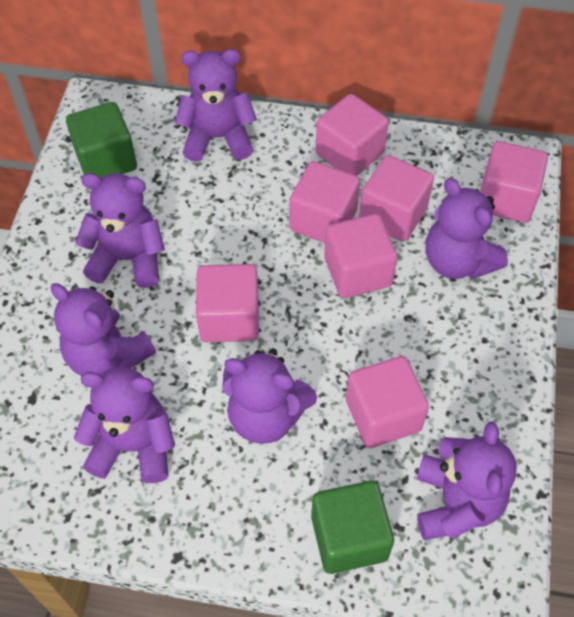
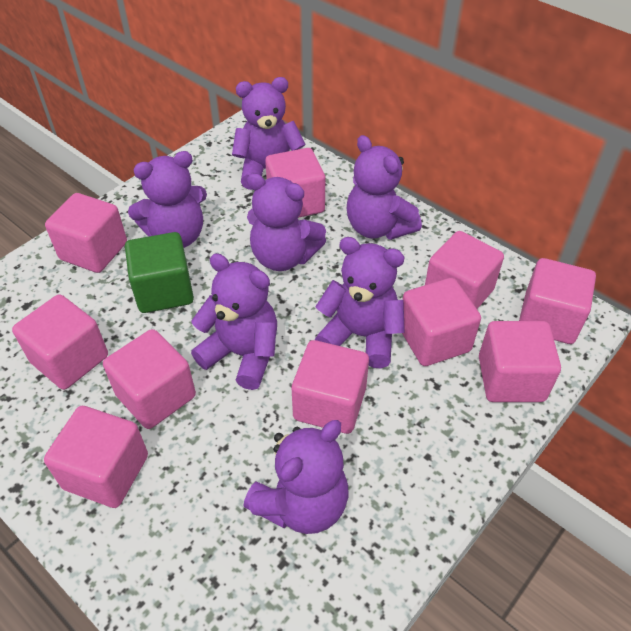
green cube: [66,102,137,178] [311,481,394,574] = 2 -> [125,232,194,313] = 1
pink cube: [196,264,259,342] [289,161,360,243] [316,94,389,176] [324,214,397,298] [346,356,429,448] [359,155,434,242] [480,141,548,223] = 7 -> [12,294,108,390] [44,406,148,508] [45,193,127,273] [103,329,196,429] [265,148,325,218] [292,340,369,434] [402,278,481,366] [425,231,504,309] [479,321,561,402] [519,258,596,344] = 10

